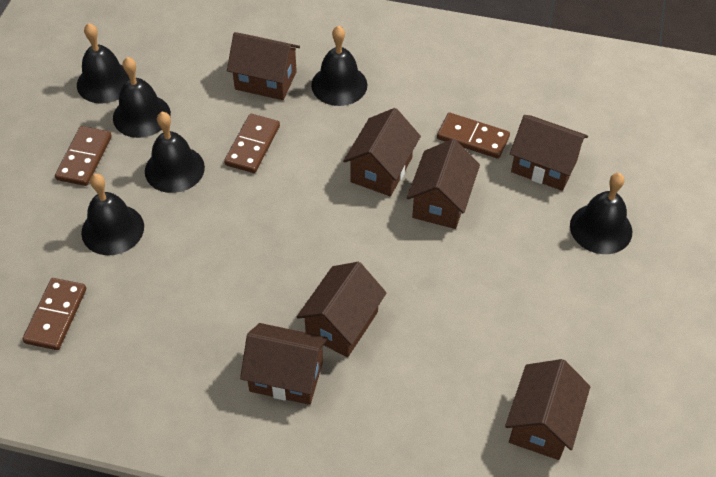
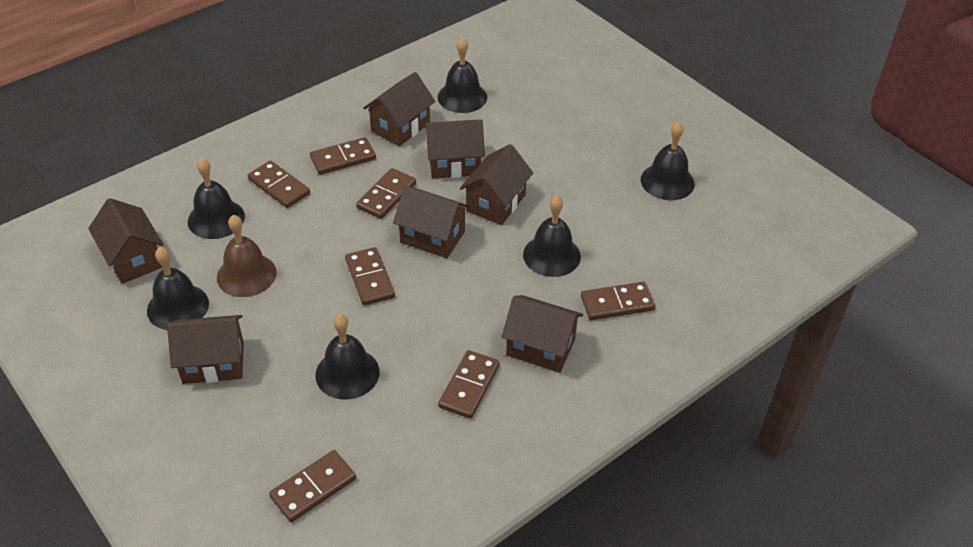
brown bell: none = 0 -> [217,215,277,297] = 1
brown domino: [23,278,86,350] [55,126,112,186] [224,114,280,173] [437,113,510,159] = 4 -> [247,161,310,208] [269,450,356,522] [310,137,376,175] [345,247,395,306] [356,168,416,219] [438,350,500,419] [581,282,655,320] = 7

